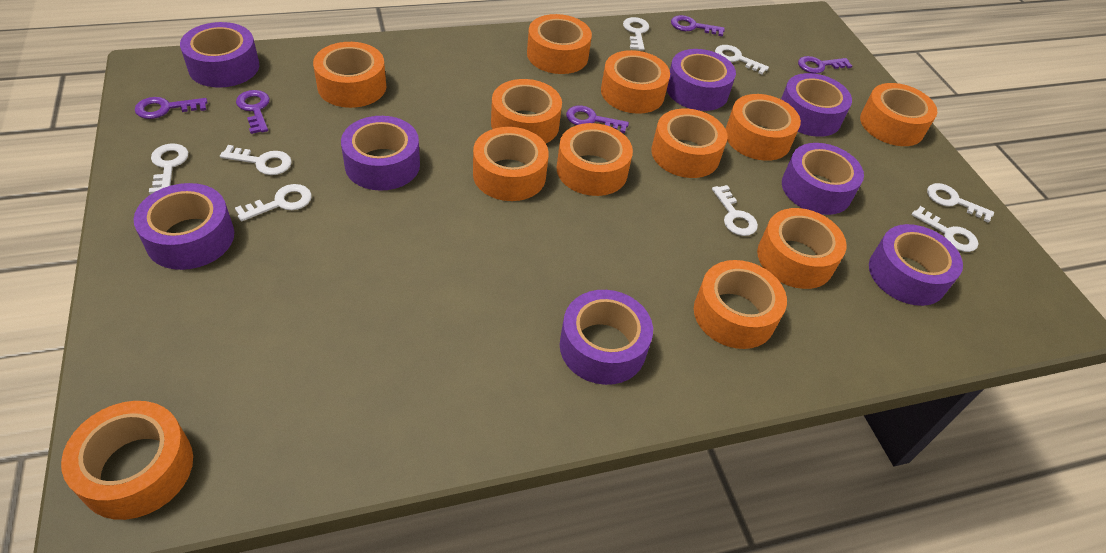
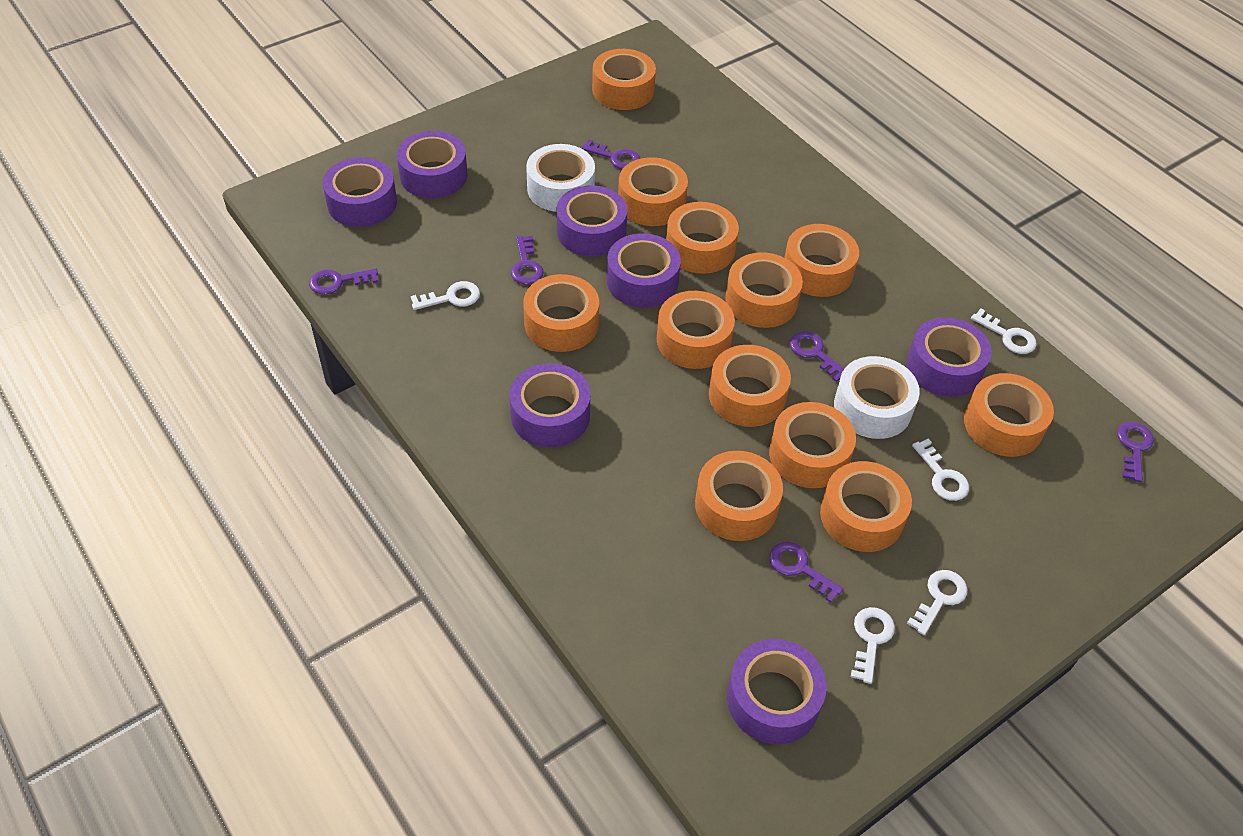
purple key: [135,97,208,119] [236,90,270,134] [566,105,629,133] [671,15,725,37] [798,56,852,74] = 5 -> [309,269,378,295] [511,236,544,285] [581,139,640,169] [769,542,843,603] [790,331,844,382] [1117,422,1154,482] = 6
purple tape: [134,183,234,270] [180,22,259,88] [341,116,420,191] [560,290,653,385] [667,49,736,111] [781,73,852,137] [782,143,864,215] [869,224,963,306] = 8 -> [323,157,397,227] [397,131,467,198] [509,363,590,448] [557,185,627,257] [607,233,681,308] [727,639,827,744] [906,317,992,397] = 7
white key: [149,143,188,194] [220,145,292,175] [235,184,312,222] [623,17,649,50] [712,185,758,236] [715,45,769,75] [911,206,978,252] [927,183,994,223] = 8 -> [411,281,480,310] [851,607,895,684] [907,570,967,635] [912,439,969,501] [971,309,1037,354] = 5
white tape: none = 0 -> [526,144,595,212] [834,356,920,439] = 2

